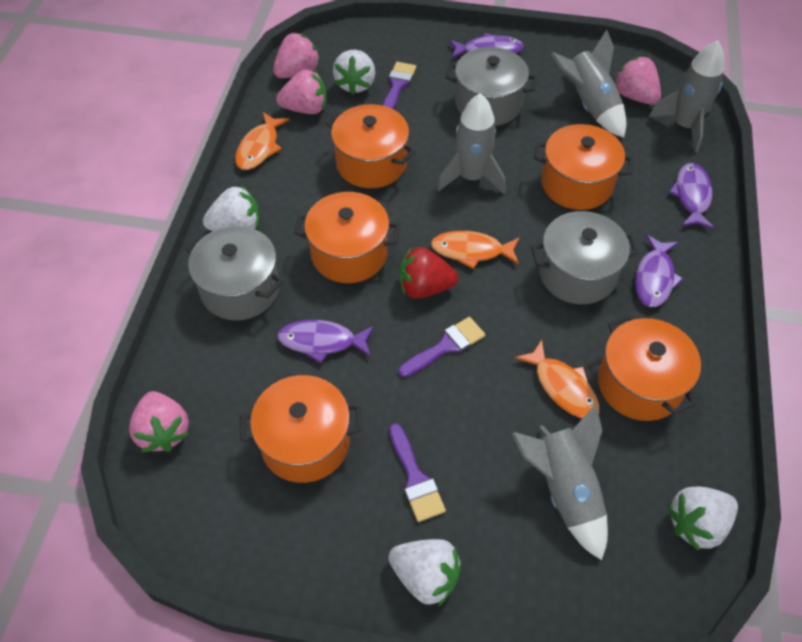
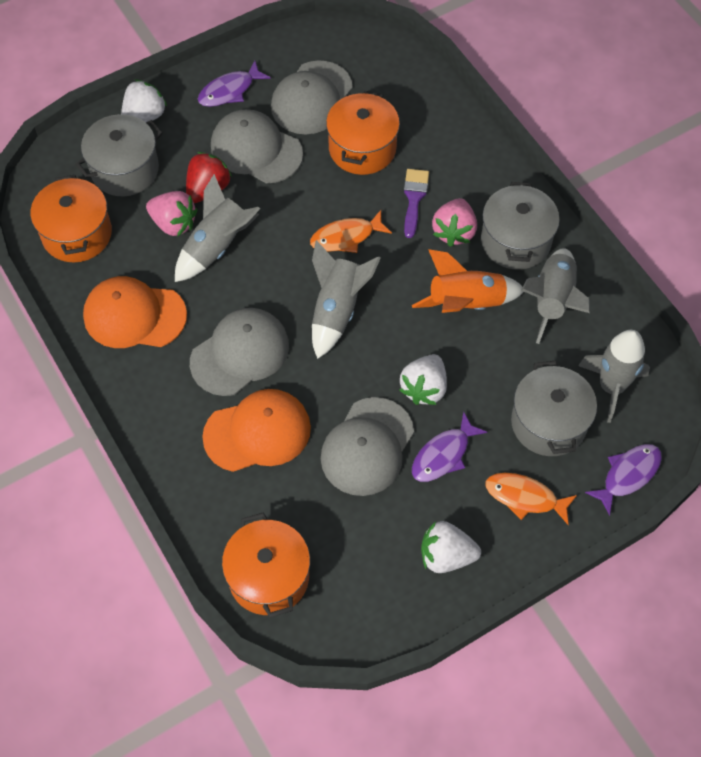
grey cap: none = 0 -> [190,308,289,396] [211,109,303,183] [271,60,353,134] [321,397,414,496] = 4
orange cap: none = 0 -> [83,276,187,348] [202,389,311,472] = 2
orange fish: [235,112,290,170] [431,231,519,269] [515,340,600,419] = 3 -> [310,210,392,253] [486,473,577,525] = 2
orange pot: [240,375,362,483] [294,192,400,283] [327,104,415,188] [534,124,633,210] [598,315,701,421] = 5 -> [31,175,112,262] [222,512,310,618] [326,91,400,175] = 3
orange rocket: none = 0 -> [412,249,524,313] = 1
pink strawberry: [129,391,189,452] [273,32,321,78] [276,70,327,114] [614,56,661,105] = 4 -> [146,191,198,237] [432,198,477,247] = 2
purple brush: [382,62,416,110] [389,423,446,522] [399,317,485,377] = 3 -> [403,169,429,238] = 1
purple fish: [277,320,374,363] [449,33,524,58] [635,234,683,307] [669,163,714,230] = 4 -> [198,61,271,107] [412,412,488,482] [585,444,662,516] = 3
white strawberry: [203,185,260,231] [333,50,376,95] [388,539,461,607] [667,486,738,551] = 4 -> [121,79,167,123] [399,354,447,405] [421,521,481,573] = 3

